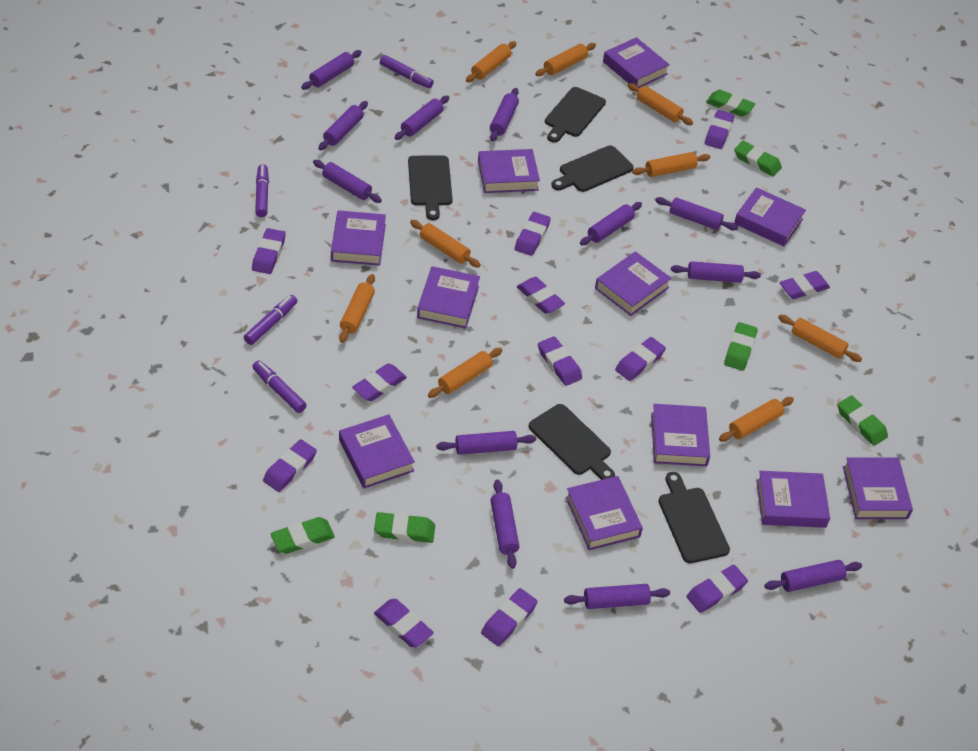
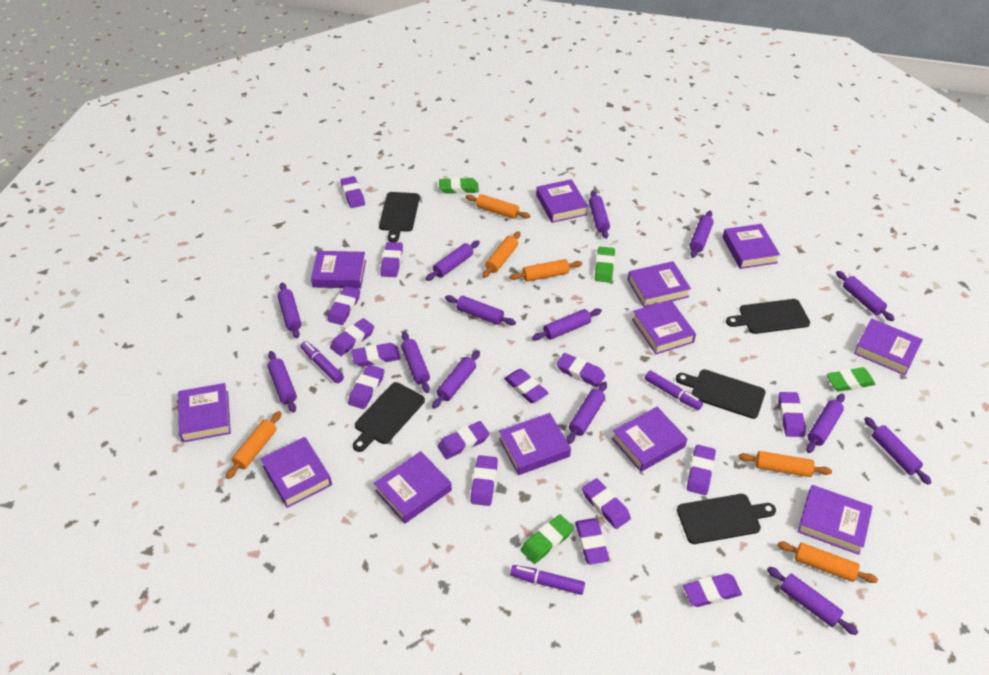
green eraser: [271,517,335,554] [374,512,435,543] [706,90,755,117] [724,322,758,371] [734,141,782,177] [838,395,888,446] = 6 -> [439,177,479,194] [521,515,574,564] [595,247,615,283] [826,367,876,392] = 4
orange rolling pin: [339,274,375,343] [410,220,481,268] [428,348,502,398] [466,41,517,83] [535,43,596,76] [627,83,693,125] [632,152,710,177] [719,397,794,442] [778,315,862,362] = 9 -> [226,411,282,479] [466,194,530,219] [482,231,521,278] [509,259,582,282] [738,451,832,477] [777,542,878,583] = 6
purple book: [331,210,386,266] [339,414,415,488] [417,266,480,328] [478,149,540,193] [565,476,643,550] [595,251,672,316] [603,37,670,88] [651,404,710,466] [734,187,806,246] [756,471,830,528] [843,457,913,519] = 11 -> [178,383,231,442] [260,437,332,508] [311,251,366,289] [374,451,452,523] [499,413,571,475] [536,179,588,223] [612,407,687,472] [628,261,691,307] [632,300,696,354] [723,224,780,269] [798,485,873,555] [854,318,923,375] = 12
purple eraser: [252,228,285,274] [263,439,317,492] [352,363,407,401] [374,599,434,647] [481,588,538,647] [515,212,551,256] [517,277,565,314] [538,336,582,386] [615,337,666,381] [686,565,748,613] [705,110,734,149] [780,271,830,299] = 12 -> [327,286,360,325] [330,318,374,356] [340,176,365,208] [348,365,384,409] [351,343,401,367] [380,242,403,277] [437,421,490,459] [470,455,498,506] [504,369,548,403] [556,353,605,387] [575,518,610,565] [582,478,631,529] [683,573,742,607] [687,445,716,495] [778,392,806,437] = 15
purple marker: [244,295,297,345] [252,360,307,413] [255,164,269,217] [380,55,434,88] = 4 -> [301,341,344,383] [510,565,585,595] [645,370,703,410] = 3
purple rolling pin: [301,50,362,90] [313,160,382,203] [318,101,368,150] [395,95,449,140] [436,431,536,455] [490,88,519,142] [491,480,519,569] [564,584,670,609] [580,202,642,245] [655,197,738,230] [671,261,761,283] [764,560,862,592] = 12 -> [267,351,297,413] [278,282,301,338] [401,332,430,393] [426,240,480,281] [432,351,480,409] [445,295,516,325] [532,309,602,340] [567,382,607,444] [589,190,610,239] [690,211,714,258] [767,567,858,635] [806,394,845,453] [836,271,894,321] [864,417,932,485] = 14

